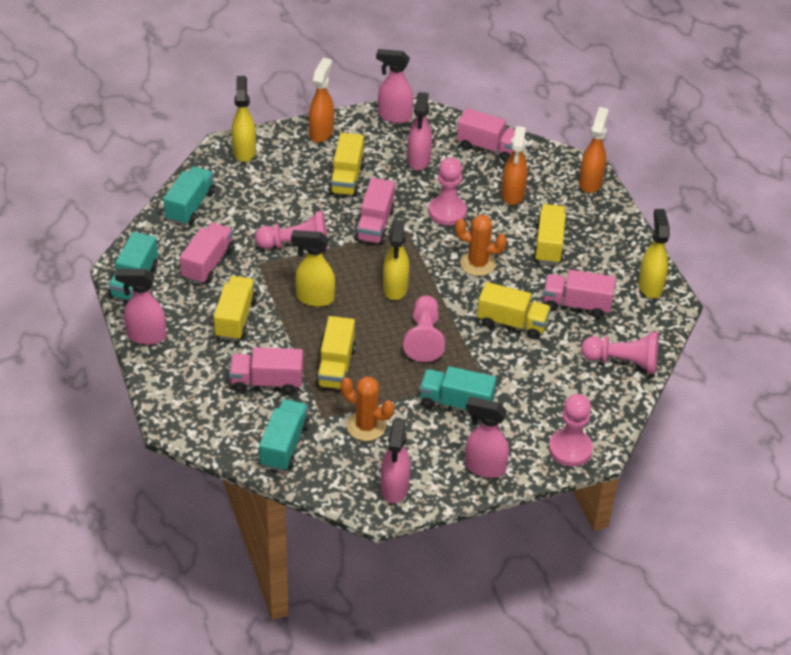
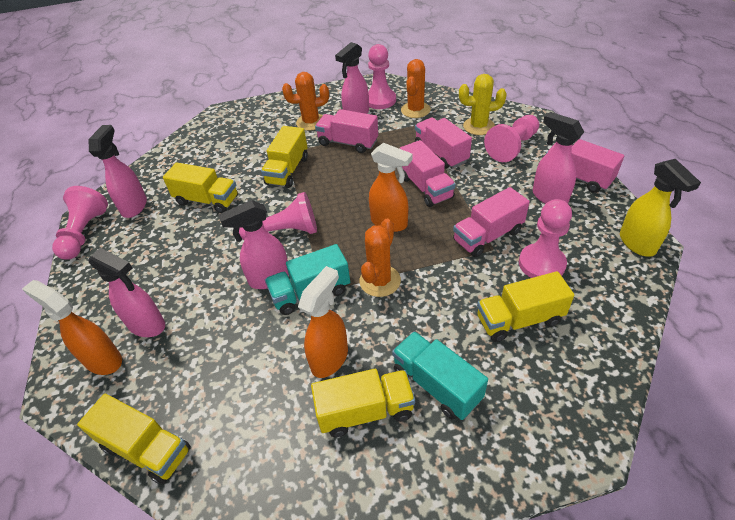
orange cactus: [340,376,394,441] [455,215,507,276] = 2 -> [282,72,329,131] [359,219,401,297] [401,59,431,118] = 3
turquoise truck: [109,232,158,301] [163,166,215,225] [259,399,309,471] [419,366,496,419] = 4 -> [265,244,350,315] [392,331,488,420] = 2
yellow cactus: none = 0 -> [459,74,507,135] = 1
yellow spray bottle: [231,76,256,162] [291,230,335,307] [383,220,409,300] [638,209,670,298] = 4 -> [620,159,701,257] = 1

